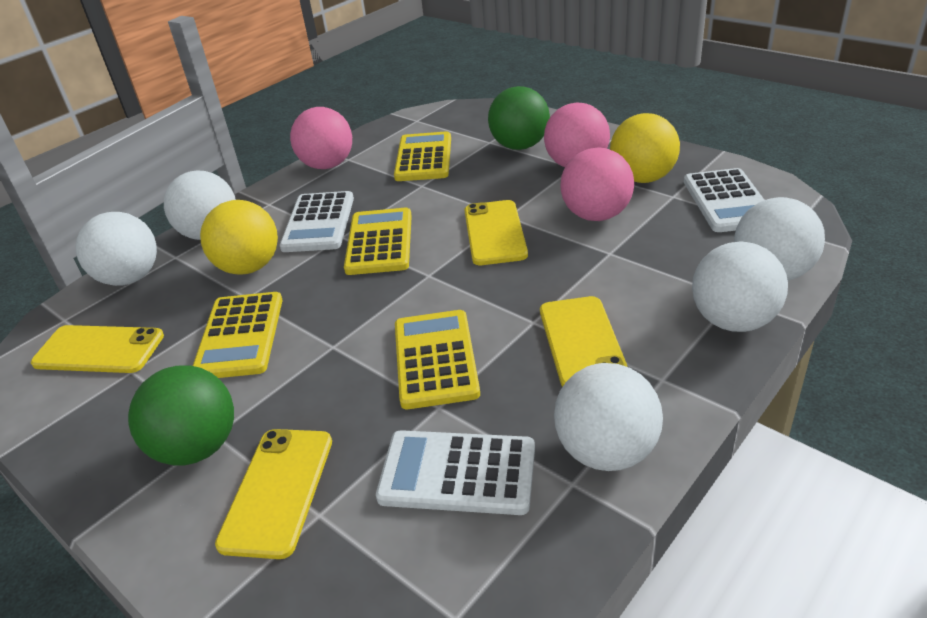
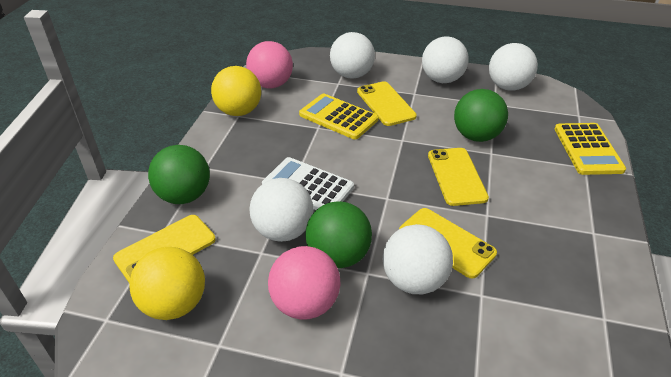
green ball: [128,365,234,465] [488,86,550,150] = 2 -> [148,145,210,204] [305,201,372,268] [454,89,508,142] = 3
pink ball: [290,107,352,169] [544,102,610,167] [560,147,634,221] = 3 -> [246,41,293,88] [268,246,340,320] = 2
white calculator: [280,191,354,252] [376,430,535,515] [684,168,764,232] = 3 -> [262,157,354,210] = 1
yellow calculator: [193,292,283,378] [344,208,412,275] [394,131,451,181] [395,310,480,409] = 4 -> [299,94,378,139] [555,123,626,175] = 2

